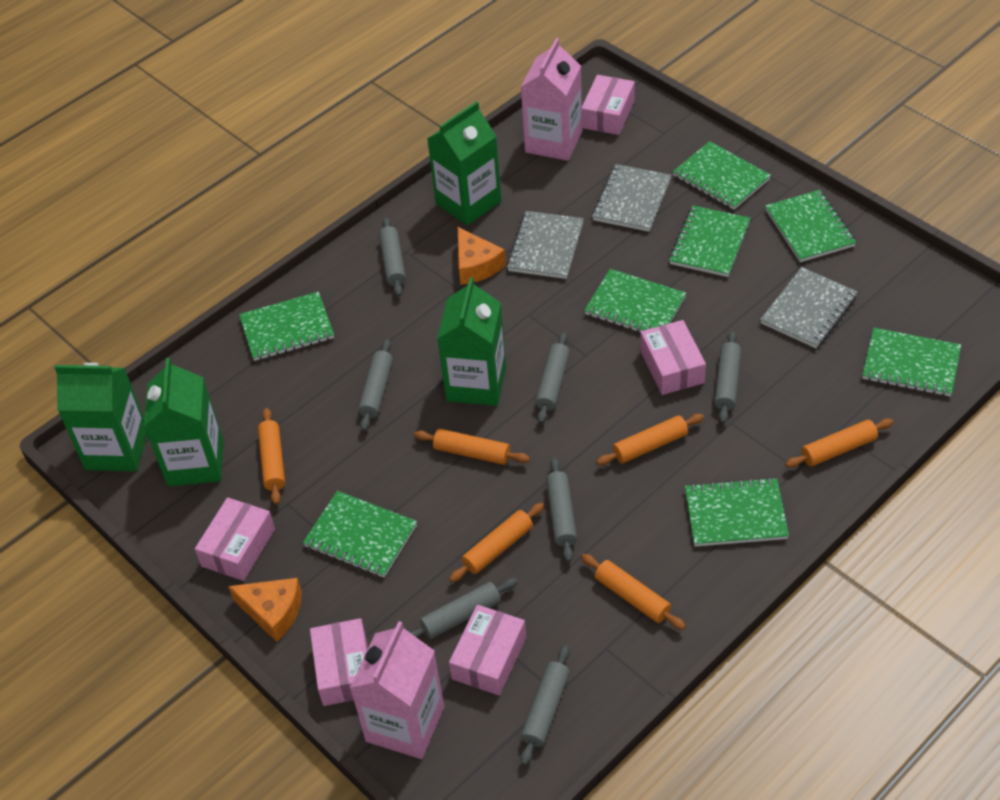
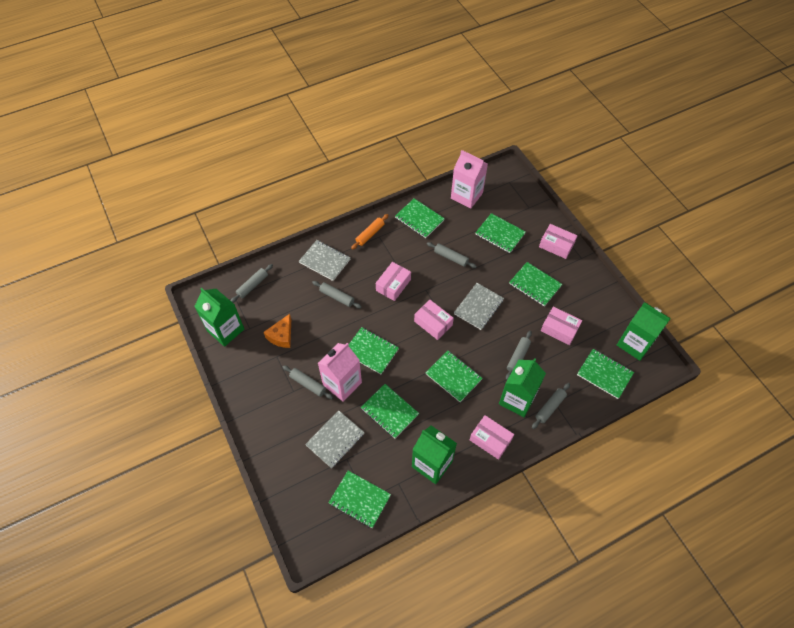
grey rolling pin: [358,339,393,431] [379,217,406,296] [410,578,518,639] [521,645,570,766] [535,332,570,423] [546,457,577,562] [714,331,741,423] = 7 -> [231,264,273,303] [283,366,333,399] [312,281,362,309] [427,242,477,268] [506,331,532,380] [532,383,570,429] = 6
orange cheese: [228,578,302,642] [458,227,506,285] = 2 -> [264,314,291,348] = 1
orange rolling pin: [258,408,285,505] [414,429,530,465] [449,503,544,582] [581,554,686,630] [596,414,704,465] [785,418,893,468] = 6 -> [351,214,388,250] = 1

